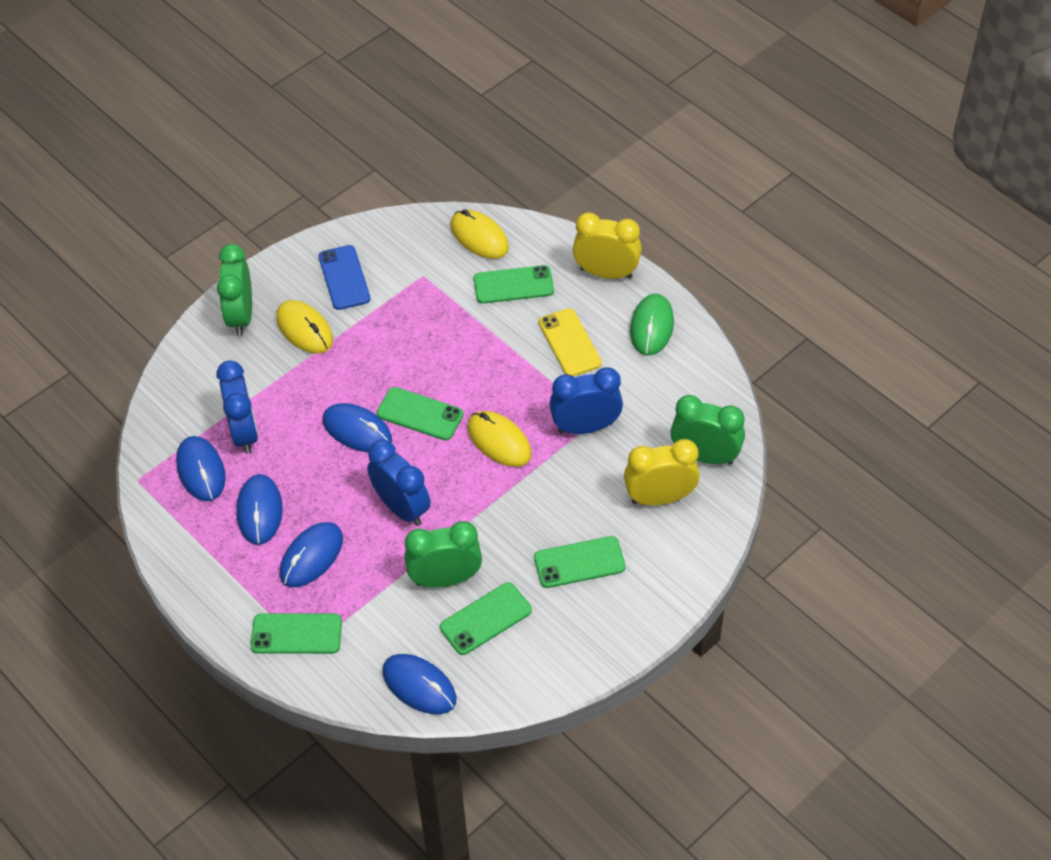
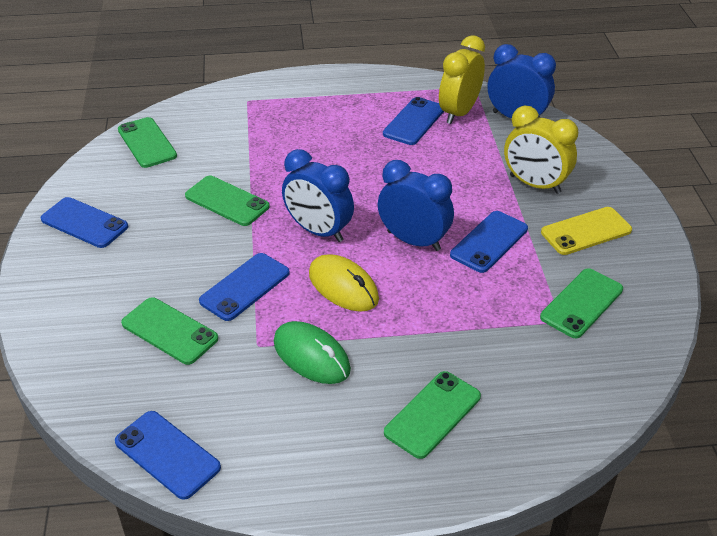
blue mouse: [176,436,226,501] [236,474,283,545] [280,522,343,587] [323,403,392,452] [382,654,457,714] = 5 -> none = 0
blue phone: [318,245,371,310] = 1 -> [41,197,128,248] [115,411,221,500] [199,253,290,321] [383,97,444,145] [450,211,528,273] = 5
green clock: [217,244,252,336] [404,521,482,588] [671,395,745,465] = 3 -> none = 0
yellow mouse: [276,300,333,353] [450,210,509,259] [468,411,532,467] = 3 -> [309,254,379,312] = 1

